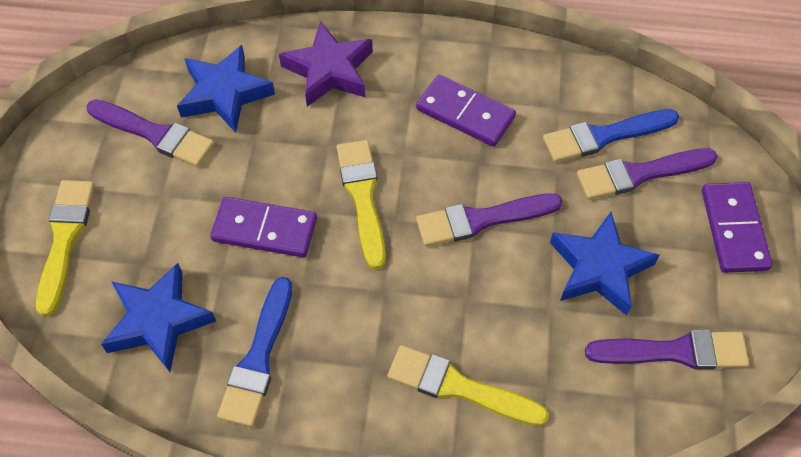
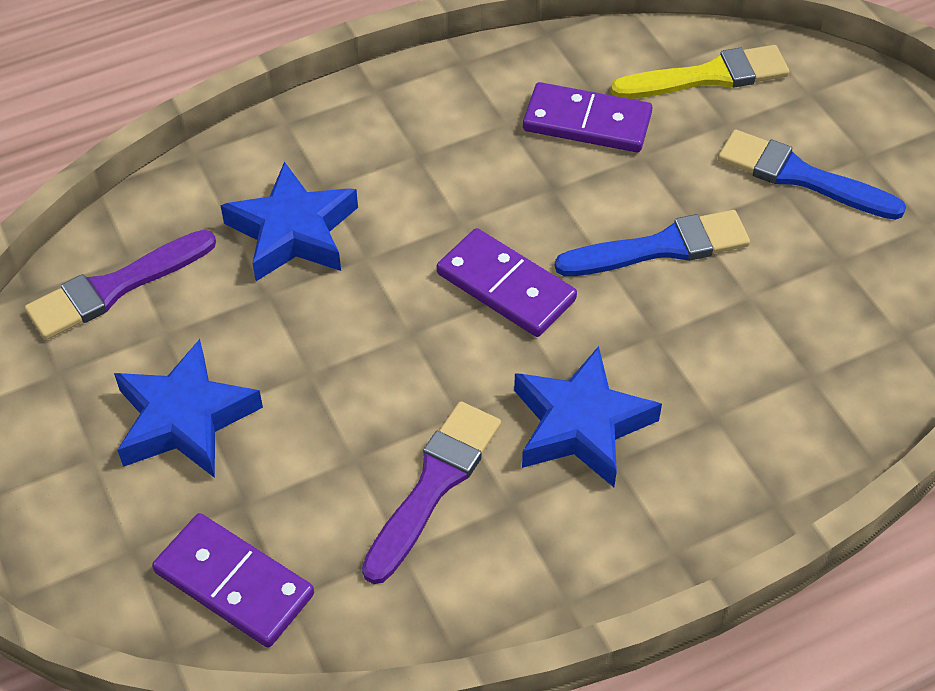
purple brush: [86,100,214,167] [416,193,563,247] [577,148,718,200] [585,330,749,370] = 4 -> [25,230,216,340] [362,401,501,584] = 2
purple star: [279,21,373,107] = 1 -> none = 0
yellow brush: [36,180,95,316] [337,140,386,269] [387,345,549,426] = 3 -> [610,45,789,99] = 1

